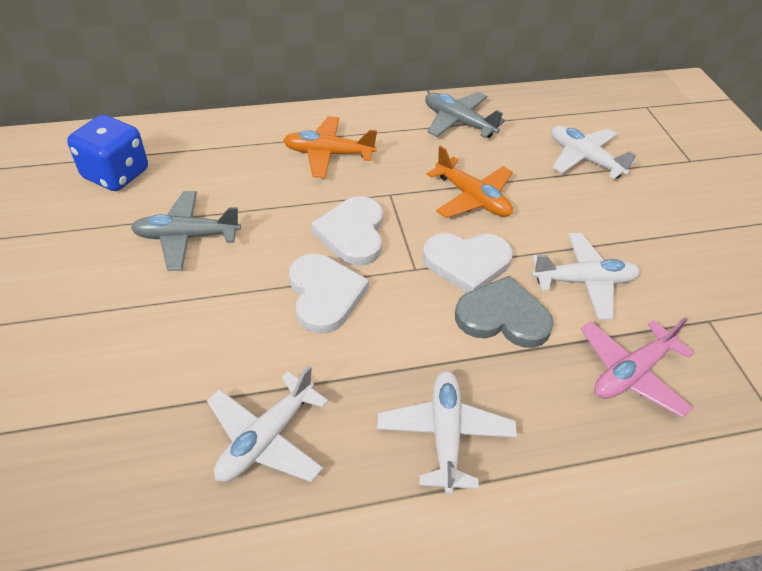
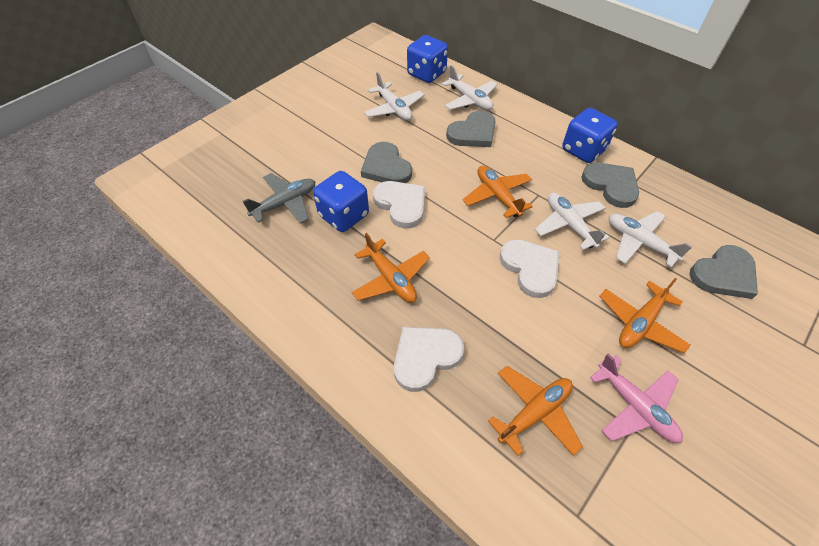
blue dice: [67,115,148,191] = 1 -> [313,171,369,232] [407,35,448,83] [562,108,618,163] = 3
grey heart: [455,276,554,348] = 1 -> [361,142,412,183] [446,111,496,147] [581,163,639,208] [690,245,758,299] = 4
grey plane: [131,191,241,271] [425,92,505,138] = 2 -> [242,173,315,224] = 1
orange plane: [283,116,377,178] [427,146,513,218] = 2 -> [352,233,430,303] [463,166,533,218] [488,366,583,456] [600,278,690,353] = 4

